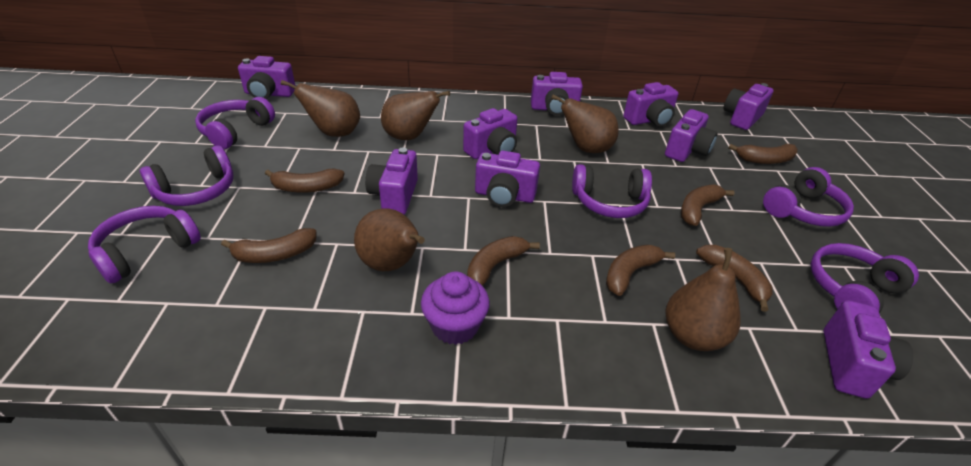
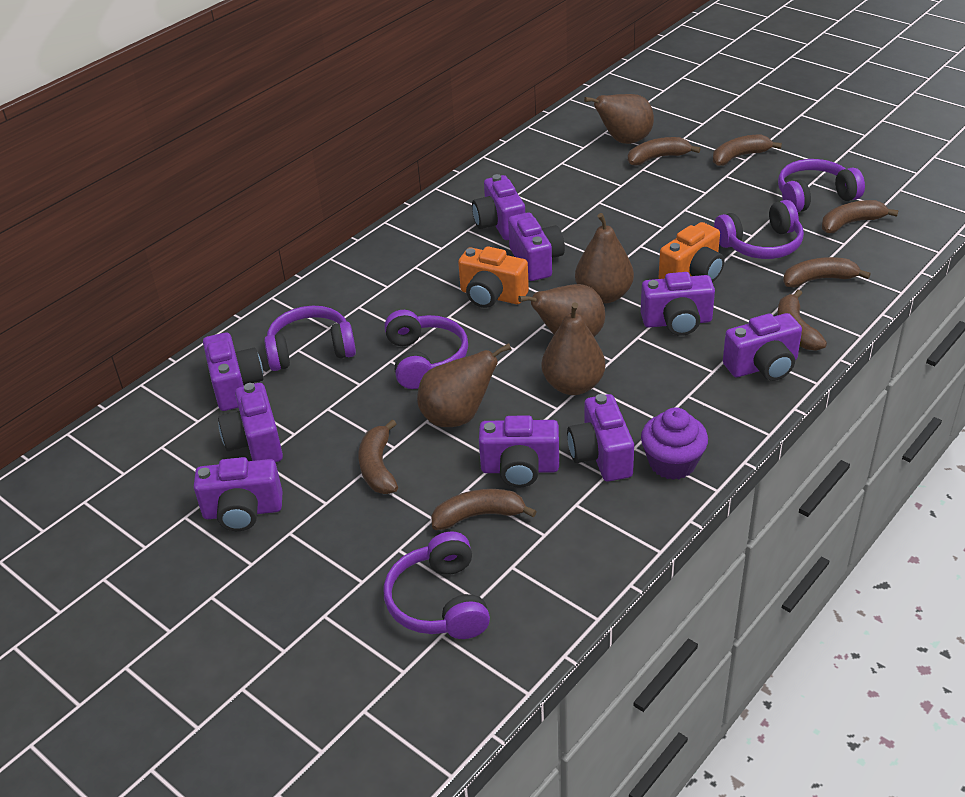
orange camera: none = 0 -> [458,246,529,308] [659,222,725,282] = 2
purple headphones: [88,206,201,284] [140,145,234,206] [195,97,275,149] [572,164,652,218] [763,167,854,227] [810,243,919,313] = 6 -> [264,306,356,371] [384,310,468,389] [384,531,490,639] [714,200,804,259] [778,159,865,212] = 5

